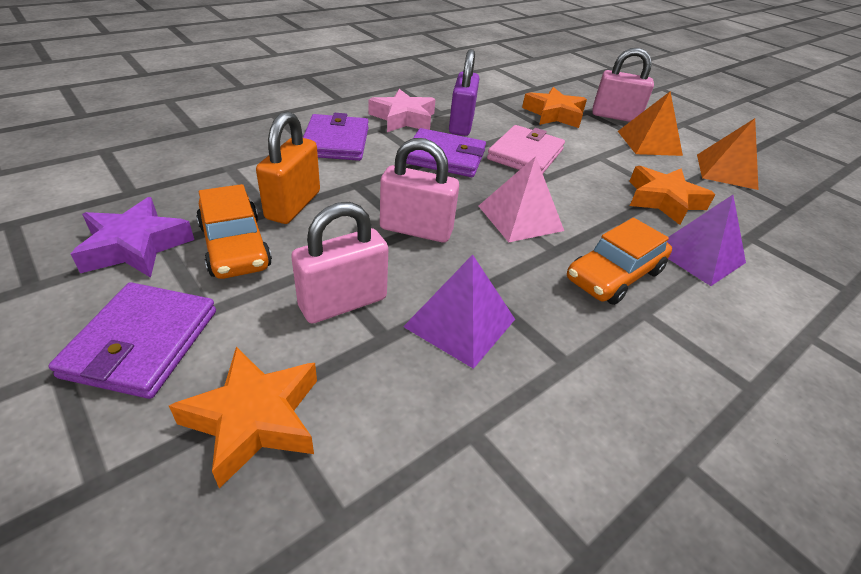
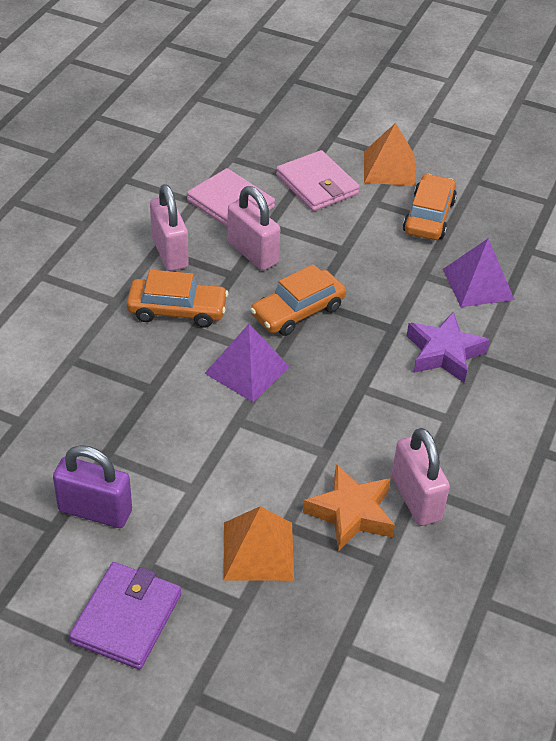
orange car: [196,184,272,279] [567,218,672,305] = 2 -> [127,270,228,328] [250,264,346,336] [403,174,457,240] = 3
orange padlock: [256,111,320,224] = 1 -> none = 0
orange star: [169,347,317,489] [522,87,587,128] [629,166,716,225] = 3 -> [303,464,395,552] = 1
pink pyramid: [479,156,564,242] = 1 -> none = 0
pink star: [369,89,436,132] = 1 -> none = 0
pink wallet: [487,125,565,174] = 1 -> [187,168,275,227] [276,150,360,211] = 2
purple wallet: [48,282,216,399] [303,113,369,161] [406,128,486,177] = 3 -> [69,562,181,670] = 1

